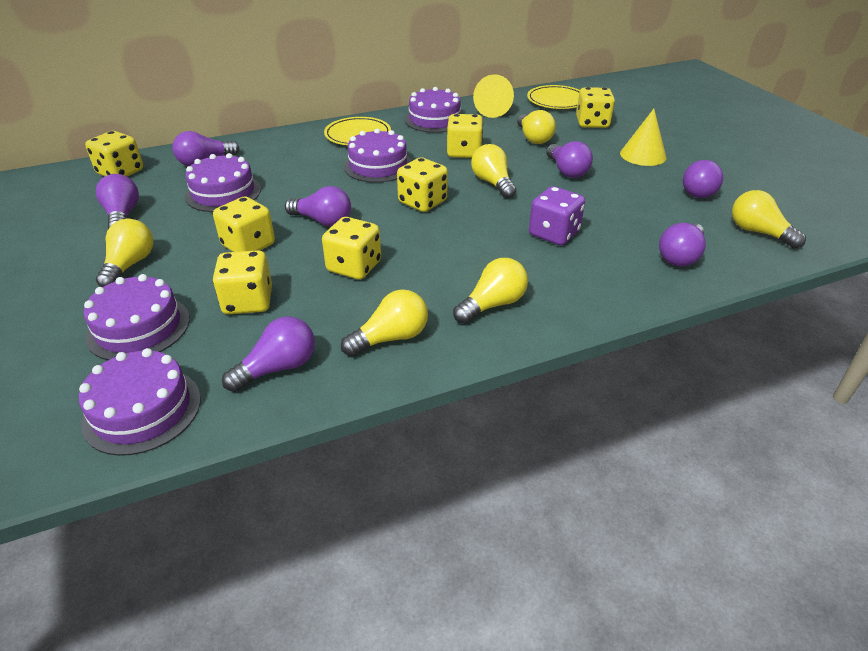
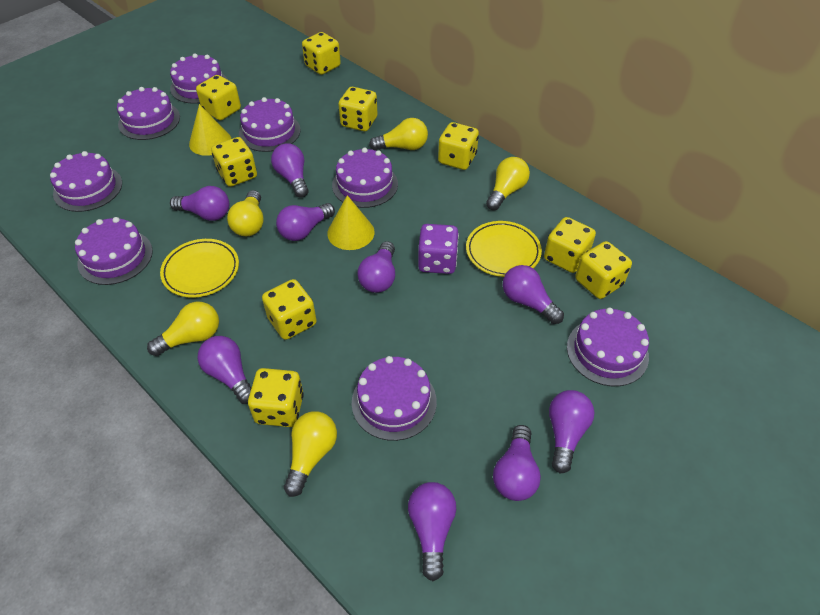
purple cake: [79,348,201,456] [84,274,190,360] [185,153,261,212] [344,129,411,183] [404,87,461,133] = 5 -> [50,151,122,212] [75,217,153,285] [117,87,180,140] [170,54,228,104] [239,97,301,152] [332,148,398,208] [352,356,437,441] [567,307,649,386] = 8
purple light bulb: [96,174,139,229] [172,131,239,166] [222,317,315,392] [285,186,351,227] [546,141,593,178] [659,223,706,266] [683,160,723,198] = 7 -> [170,186,229,221] [197,336,252,404] [271,143,309,198] [276,203,335,241] [357,241,395,293] [408,482,456,581] [493,425,541,501] [503,265,564,324] [549,390,595,473] = 9
yellow dice: [85,131,143,177] [213,196,275,252] [213,250,272,314] [322,217,381,280] [397,158,448,212] [447,114,483,158] [576,87,615,128] = 7 -> [196,75,241,121] [211,137,257,187] [248,368,304,427] [262,279,317,340] [302,32,341,75] [338,87,378,131] [438,122,479,170] [544,217,596,273] [575,241,632,299] = 9
yellow light bulb: [96,219,153,287] [341,289,428,356] [453,258,528,324] [471,144,516,198] [517,110,556,144] [732,190,806,249] = 6 -> [147,302,219,356] [227,190,264,236] [284,411,337,497] [369,118,428,151] [486,157,530,210] = 5

